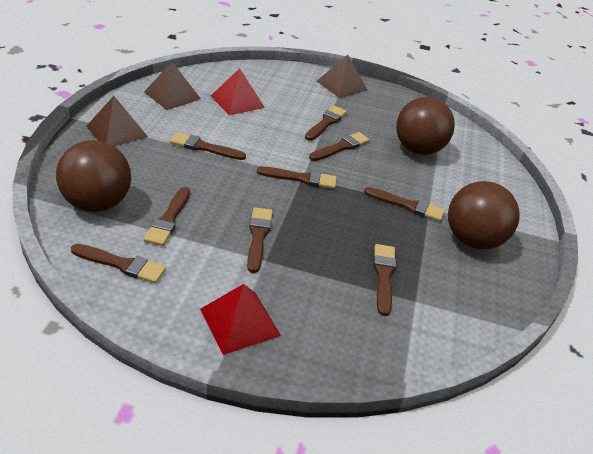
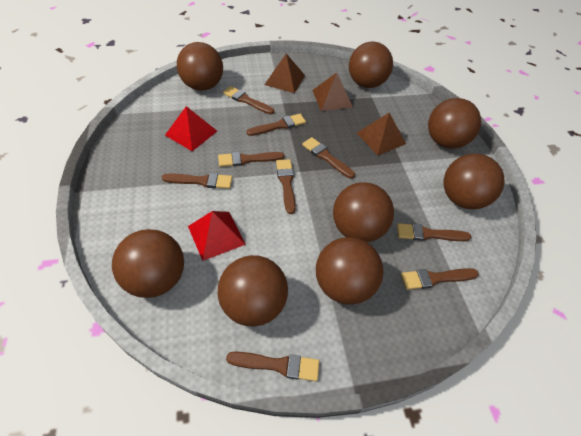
brown ball: [56,140,131,212] [396,97,455,155] [448,181,520,250] = 3 -> [112,229,184,298] [177,42,223,91] [218,255,288,327] [316,237,383,305] [333,182,394,242] [349,41,393,88] [428,98,481,149] [443,154,504,209] = 8

